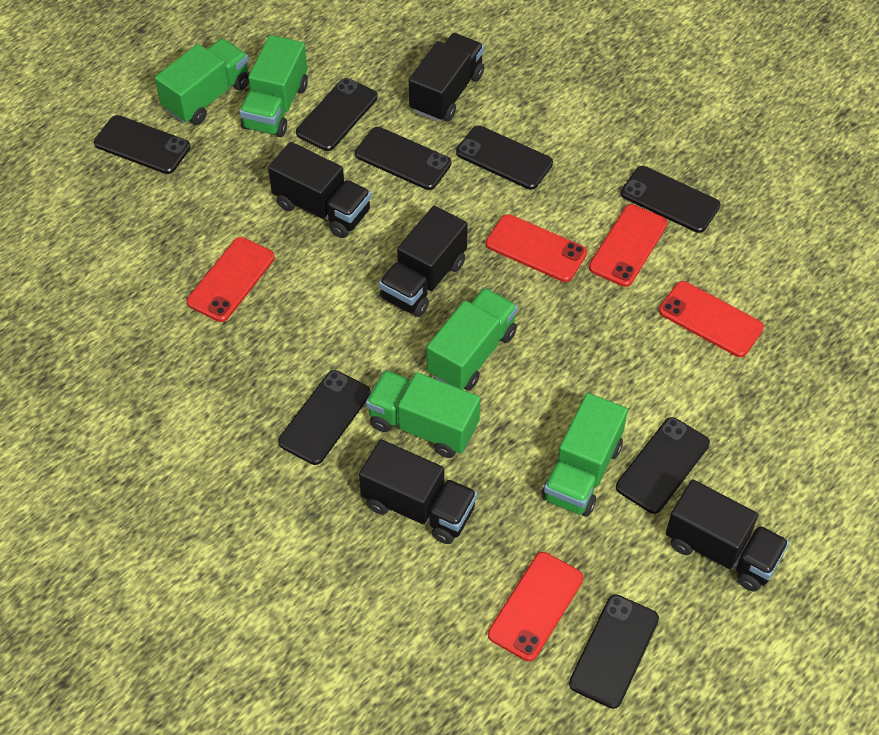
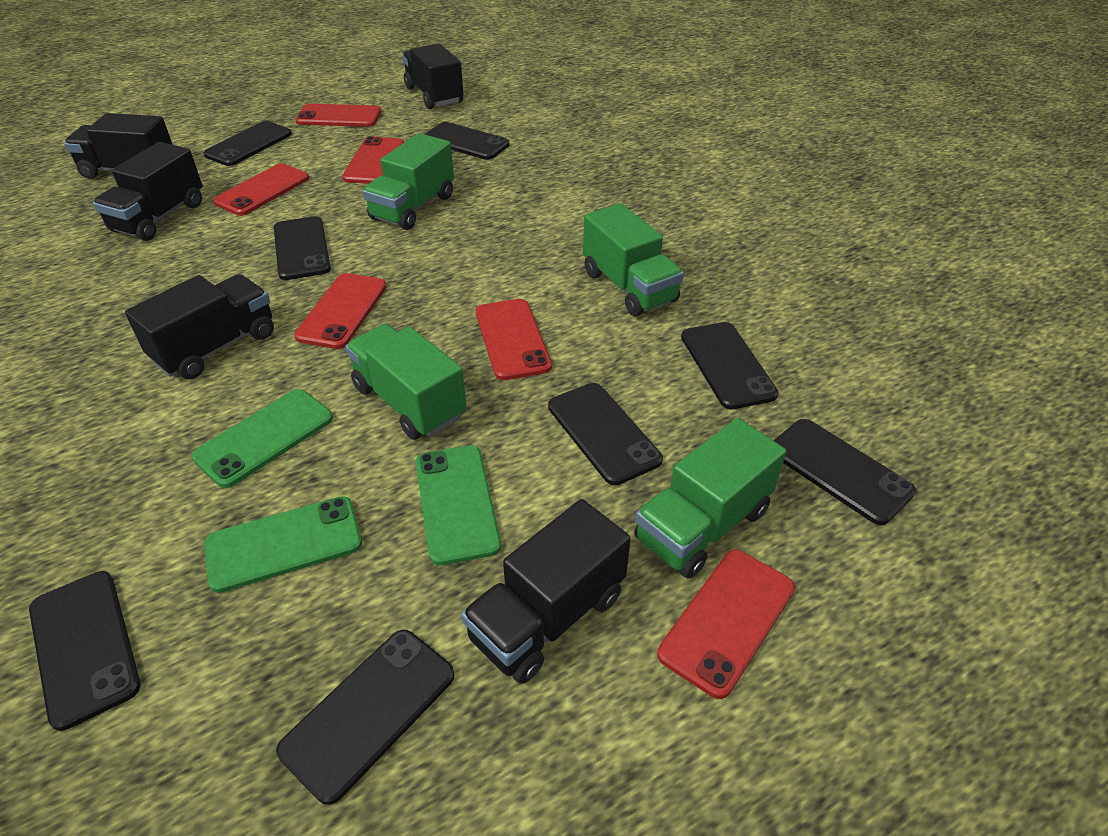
green phone: none = 0 -> [192,389,333,488] [204,496,362,593] [416,445,501,565] = 3
green truck: [155,38,249,125] [239,35,308,137] [366,370,481,458] [427,288,518,391] [541,393,628,517] = 5 -> [345,324,467,440] [363,133,454,230] [583,203,684,316] [634,418,786,579] = 4
red phone: [187,237,275,322] [486,214,587,282] [488,552,583,661] [589,204,668,287] [659,281,764,357] = 5 -> [214,163,309,216] [294,273,387,349] [295,104,381,127] [342,136,404,184] [476,299,552,380] [657,550,795,699] = 6

